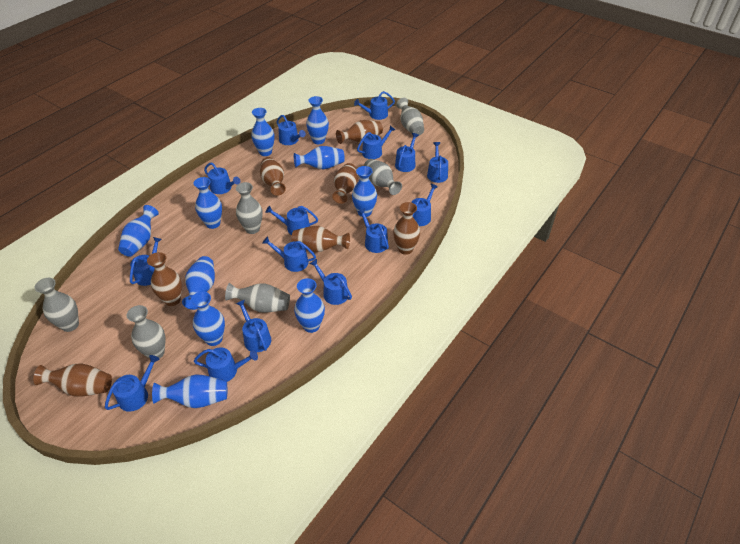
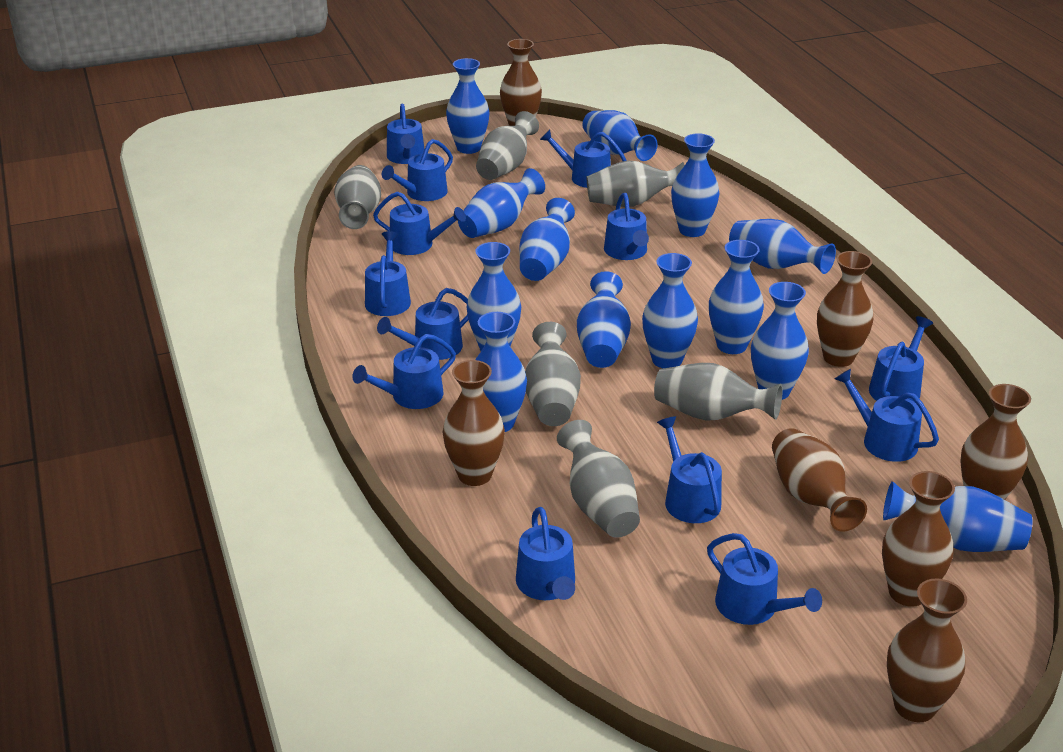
blue vase: [118,205,159,257] [152,374,227,408] [182,256,215,310] [191,291,225,346] [194,177,222,229] [251,108,275,156] [294,146,345,169] [294,278,325,333] [306,96,329,144] [352,166,377,217] = 10 -> [446,58,489,154] [458,168,545,238] [467,242,521,351] [475,312,527,432] [519,198,575,281] [577,271,631,368] [583,110,657,161] [642,253,698,368] [671,133,719,237] [709,240,764,354] [729,219,836,274] [751,282,809,400] [883,481,1033,552] = 13
blue watering can: [105,355,160,412] [130,237,162,286] [194,348,258,382] [204,162,240,194] [236,300,271,352] [262,236,316,272] [265,206,318,235] [277,115,306,145] [310,259,352,305] [354,91,395,120] [357,126,395,159] [358,208,389,253] [395,133,419,172] [411,184,438,226] [427,142,448,183] = 15 -> [352,334,456,409] [365,231,411,316] [373,191,466,255] [377,288,468,360] [382,139,453,201] [387,104,424,164] [516,507,575,600] [540,129,627,188] [604,193,649,260] [657,416,722,523] [707,533,822,625] [835,369,939,462] [869,316,933,402] = 13

